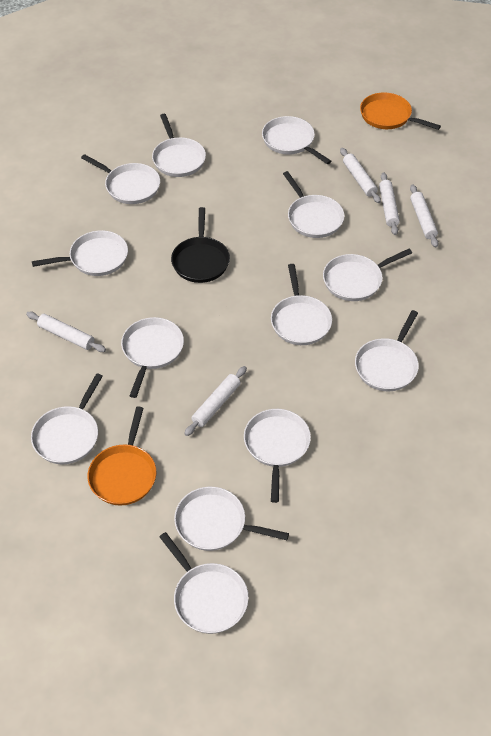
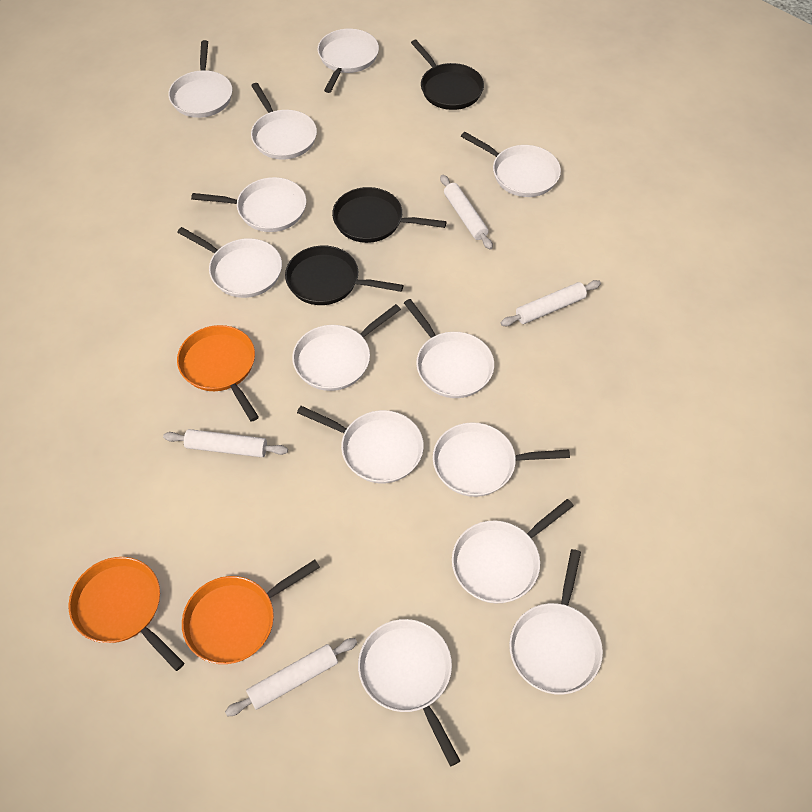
black pan: [171,207,230,283] = 1 -> [285,246,403,305] [332,187,446,243] [411,40,484,110] = 3
orange pan: [88,407,156,506] [360,93,441,130] = 2 -> [69,557,184,671] [177,325,259,422] [182,560,320,664] = 3
white rolling pin: [26,311,106,352] [184,366,247,436] [340,148,381,203] [379,172,400,235] [410,184,438,247] = 5 -> [163,429,288,457] [225,638,357,716] [440,175,493,249] [501,280,601,326] = 4

